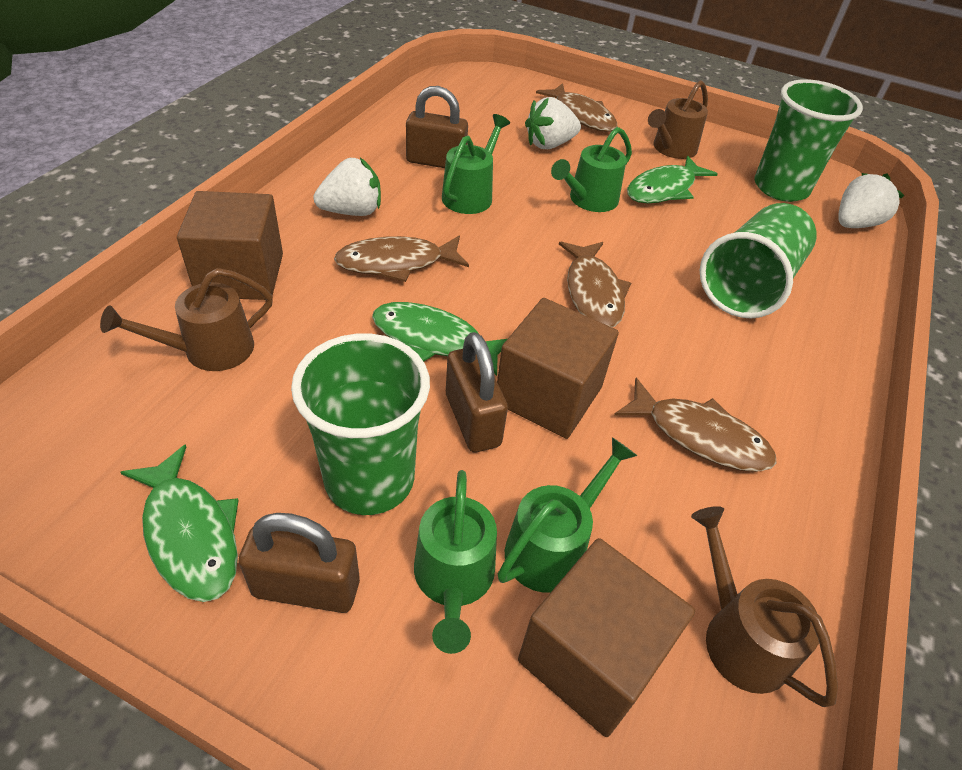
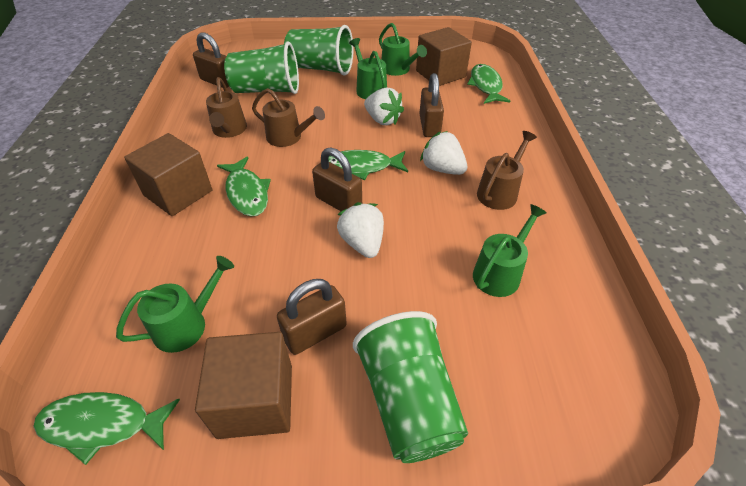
brown fish: [334,236,469,282] [536,83,617,132] [559,242,631,327] [614,378,777,472] = 4 -> none = 0
brown padlock: [238,513,360,613] [406,86,468,168] [446,332,508,452] = 3 -> [193,32,229,88] [277,279,347,355] [312,147,362,211] [419,73,444,137] = 4
green fish: [120,444,239,602] [372,302,507,376] [627,156,718,203] = 3 -> [33,392,180,465] [217,157,271,216] [328,150,408,180] [467,64,510,104] = 4

